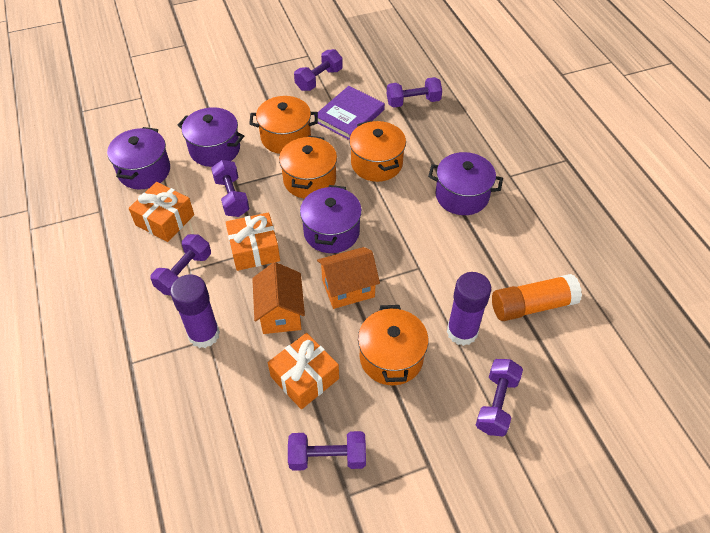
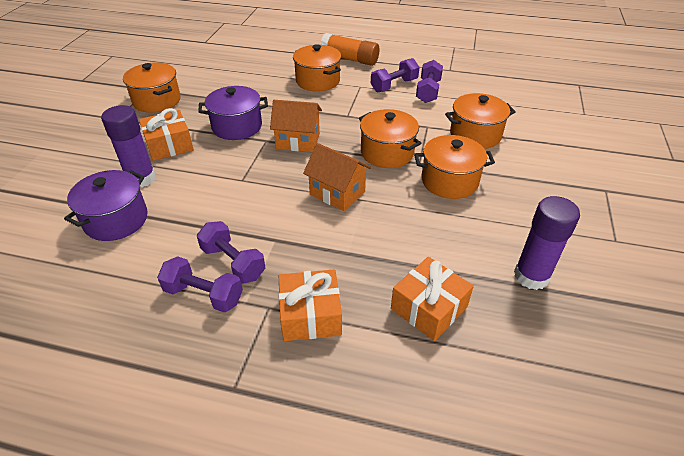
orange pot: [249,96,318,154] [279,136,337,199] [349,120,406,182] [358,305,429,385] = 4 -> [123,63,180,113] [293,44,341,92] [359,109,421,168] [414,135,495,199] [445,93,516,149] = 5
purple book: [314,86,385,140] = 1 -> none = 0
purple dumbbell: [150,234,211,296] [211,160,249,217] [288,431,366,471] [294,49,343,91] [387,77,442,108] [476,359,523,437] = 6 -> [157,256,243,312] [197,221,265,284] [371,58,420,92] [416,60,443,103] = 4
purple pot: [107,127,170,190] [177,107,244,167] [300,185,362,253] [428,152,503,215] = 4 -> [64,170,148,241] [198,86,268,140] = 2

